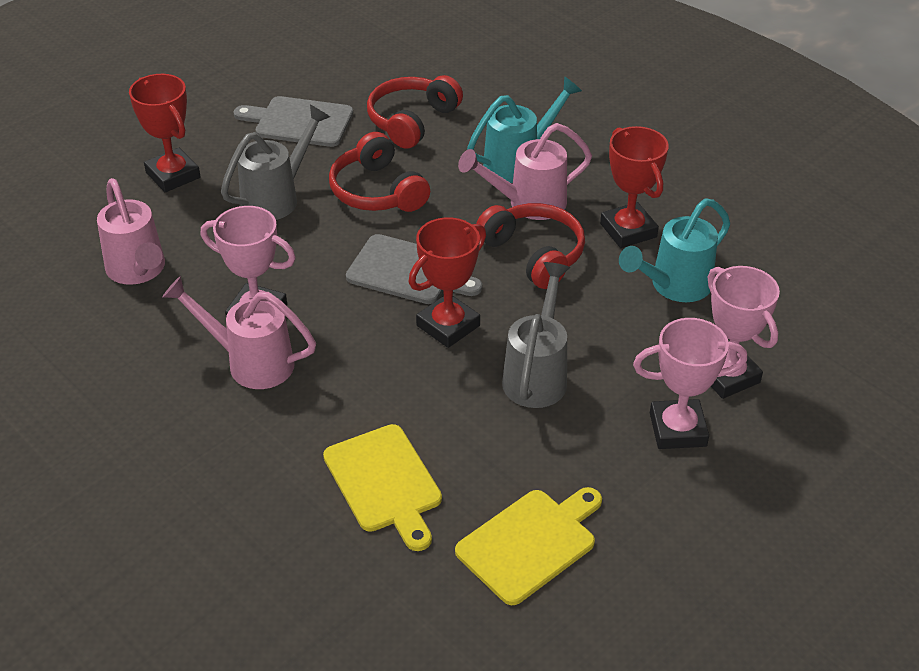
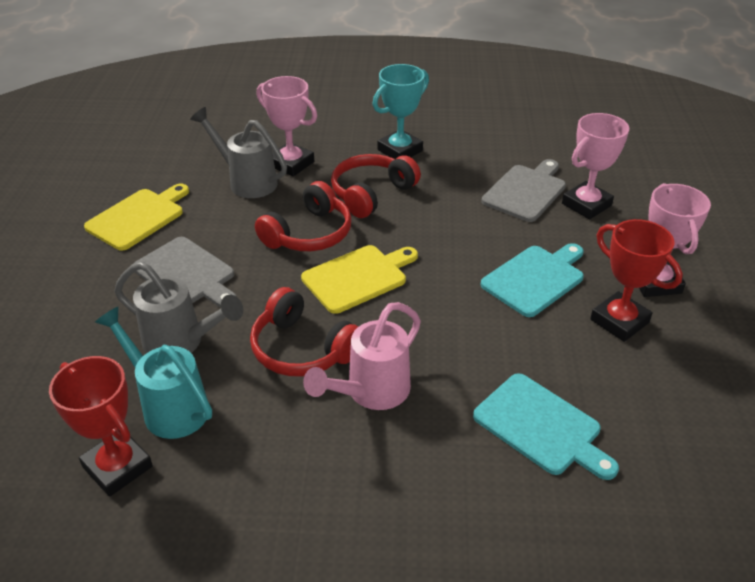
pink watering can: [97,178,165,285] [162,276,316,389] [458,123,592,220] = 3 -> [303,302,421,410] = 1
red trophy: [129,74,201,192] [409,217,486,348] [600,126,669,248] = 3 -> [49,356,153,497] [590,219,683,342] = 2
turquoise cutting board: none = 0 -> [473,373,619,480] [481,243,584,317] = 2
turquoise trophy: none = 0 -> [373,64,429,159] = 1
turquoise watering can: [467,76,582,183] [619,198,730,302] = 2 -> [95,307,212,439] = 1

